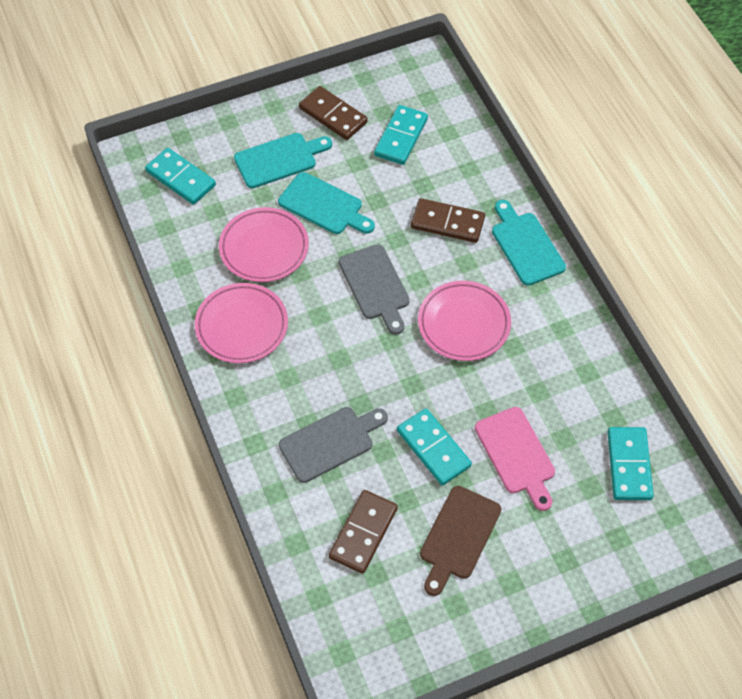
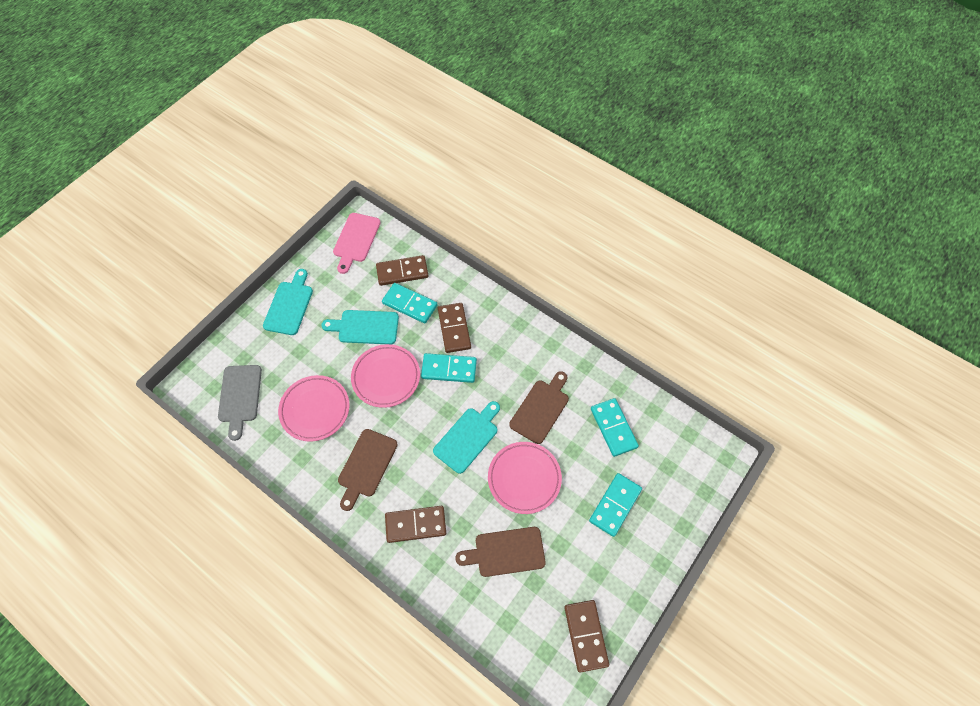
brown cutting board: [420,486,501,596] = 1 -> [338,429,398,511] [455,527,546,577] [509,371,569,444] = 3
brown domino: [299,86,368,140] [329,490,398,574] [411,198,485,243] = 3 -> [376,255,428,286] [385,506,446,543] [438,303,471,353] [564,600,609,673] = 4
grey cutting board: [279,407,388,483] [339,244,410,335] = 2 -> [218,365,262,441] = 1

